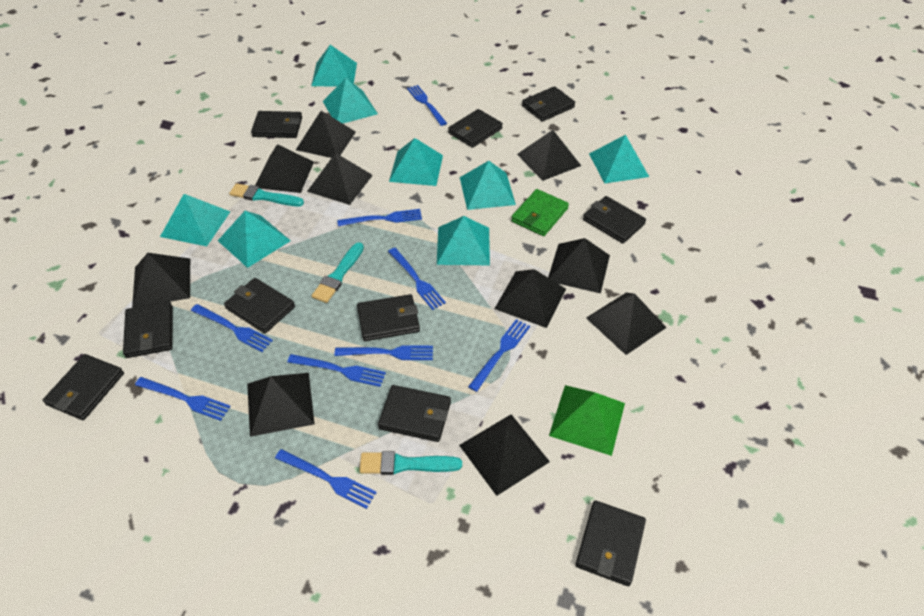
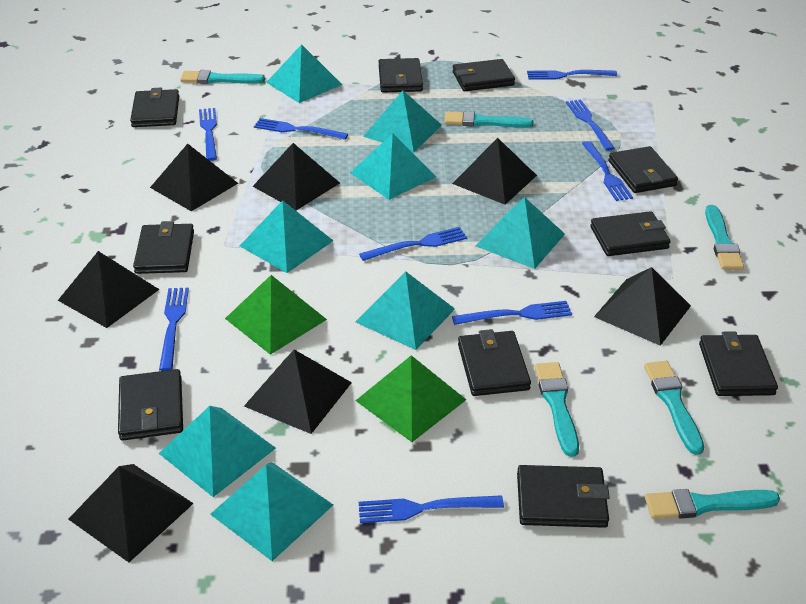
black pyramid: [132,253,190,308] [247,373,315,437] [255,144,314,193] [296,111,356,158] [307,153,373,205] [459,414,550,496] [495,269,566,328] [517,130,581,181] [548,238,610,293] [586,293,667,355] = 10 -> [58,251,160,328] [68,464,194,562] [150,144,238,211] [244,350,352,434] [252,143,340,210] [452,138,537,205] [594,267,691,346] = 7
green pyramid: [549,385,625,456] = 1 -> [225,275,327,355] [355,355,466,442] = 2
green wallet: [511,189,569,236] = 1 -> none = 0
turquoise brush: [229,183,304,206] [312,242,364,303] [359,451,462,475] = 3 -> [180,70,265,84] [444,111,533,128] [535,362,579,457] [644,361,704,455] [645,489,780,519] [705,205,744,270] = 6

